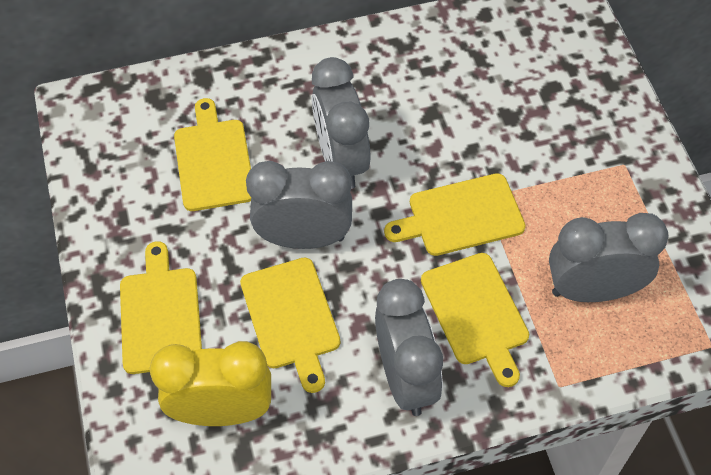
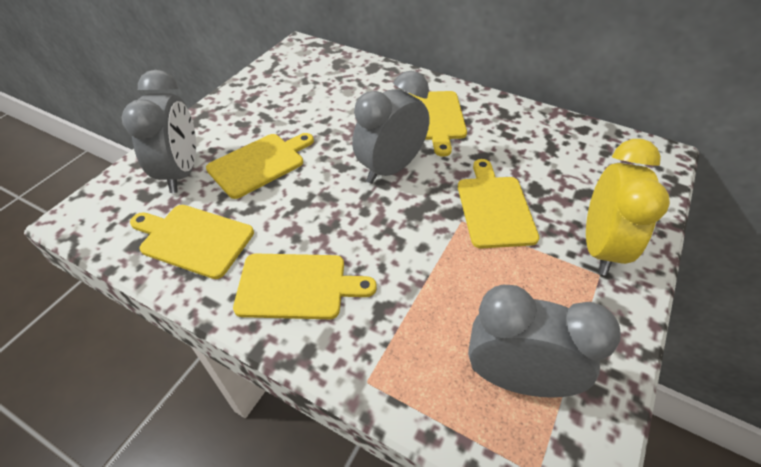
grey clock: [246,161,352,249] [312,57,371,189] [375,279,443,416] [549,213,669,302] = 4 -> [121,70,196,193] [352,71,429,184] [468,285,621,398] = 3

